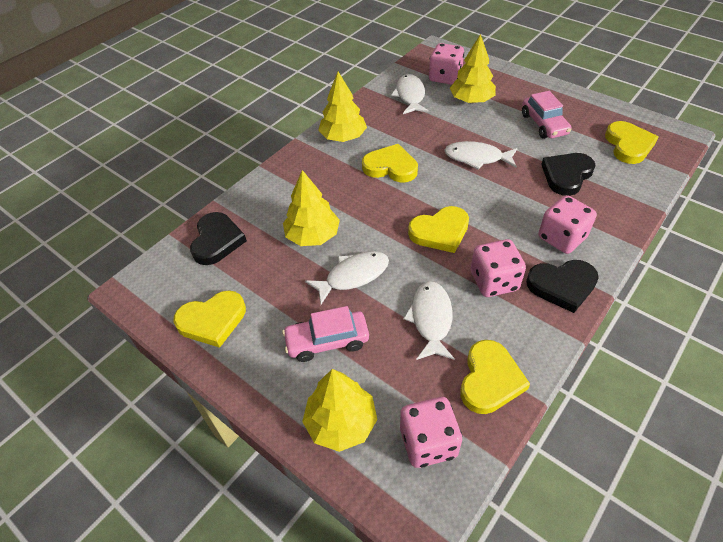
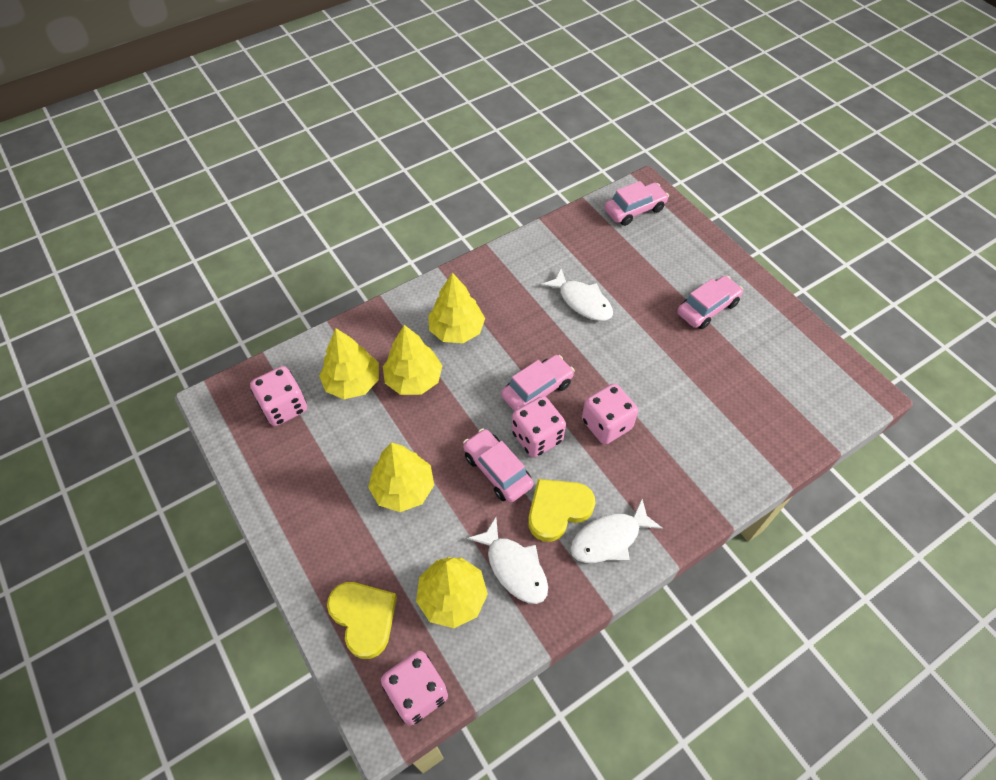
black heart: [190,212,247,265] [526,260,599,313] [541,153,596,196] = 3 -> none = 0
pink car: [282,306,369,362] [522,91,572,139] = 2 -> [463,428,533,503] [501,355,575,411] [604,181,669,226] [677,276,744,329] = 4
white fish: [305,251,389,305] [391,74,429,114] [403,281,455,360] [445,141,518,170] = 4 -> [467,517,548,604] [541,269,613,321] [570,499,663,563] = 3
yellow heart: [174,290,246,348] [362,144,418,182] [408,206,469,253] [460,340,530,414] [605,121,658,164] = 5 -> [327,582,397,659] [528,479,596,542] = 2
yellow tree: [283,170,340,246] [302,369,377,452] [318,72,367,142] [450,34,496,103] = 4 -> [319,328,379,399] [368,442,434,512] [383,325,443,395] [416,557,488,628] [428,272,485,343] = 5

